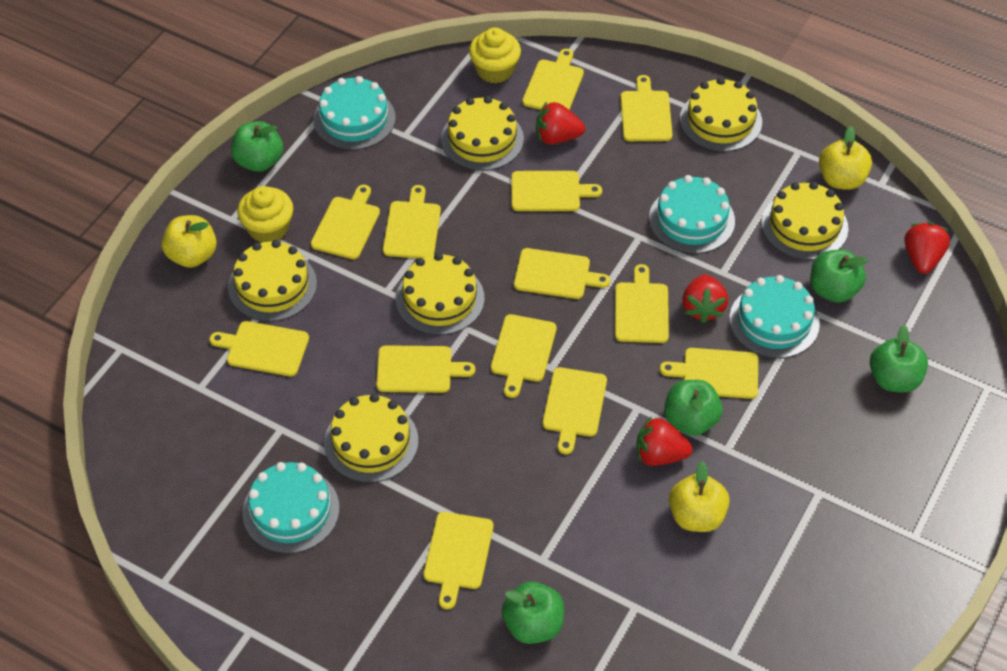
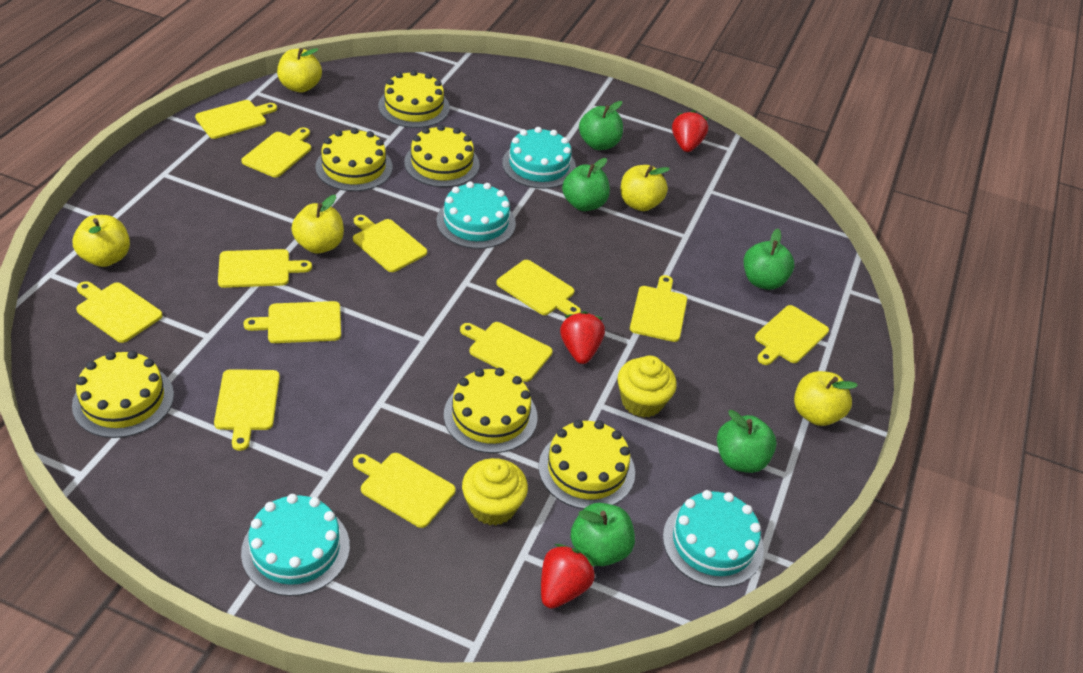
red strawberry: [536,102,585,144] [636,417,693,466] [682,274,728,323] [904,222,950,274] = 4 -> [541,544,595,609] [560,311,605,364] [672,110,708,152] = 3
yellow apple: [161,215,217,268] [669,461,730,532] [819,126,872,190] = 3 -> [73,215,130,267] [277,48,322,92] [291,195,344,253] [621,165,670,211] [794,371,858,426] = 5
yellow cutting board: [210,321,309,376] [311,185,380,259] [376,345,475,393] [383,185,441,258] [424,512,493,609] [491,314,557,398] [511,171,602,211] [514,248,610,299] [522,49,584,110] [543,367,607,454] [615,264,669,343] [621,75,673,141] [660,348,758,399] = 13 -> [76,281,163,343] [195,100,277,139] [214,369,280,451] [218,249,312,288] [241,127,311,177] [243,301,341,343] [353,215,427,272] [353,453,456,528] [460,322,553,382] [496,260,581,315] [630,275,687,342] [755,305,829,365] = 12

